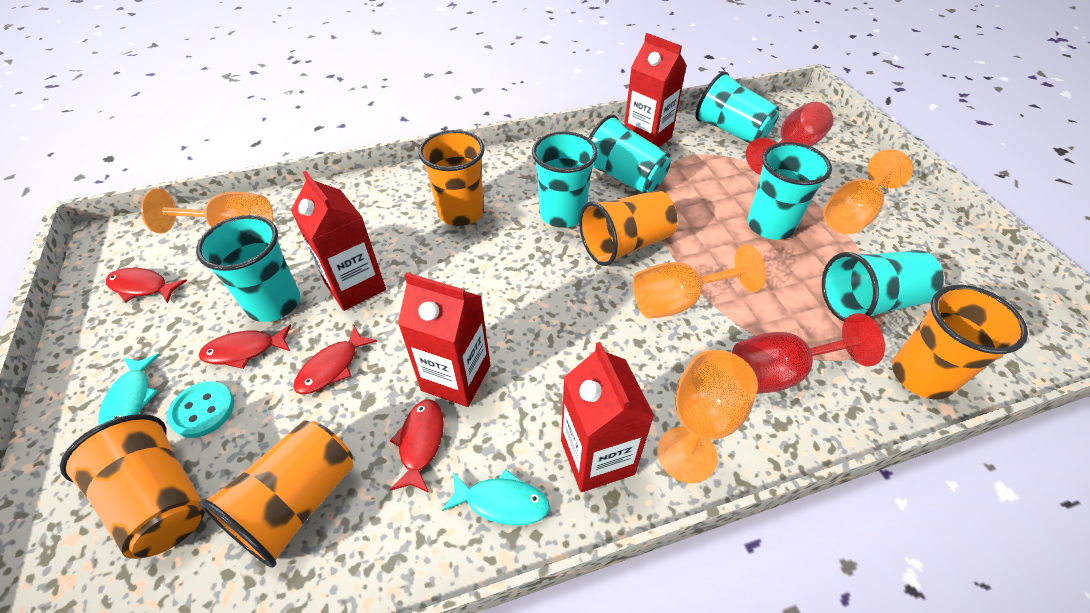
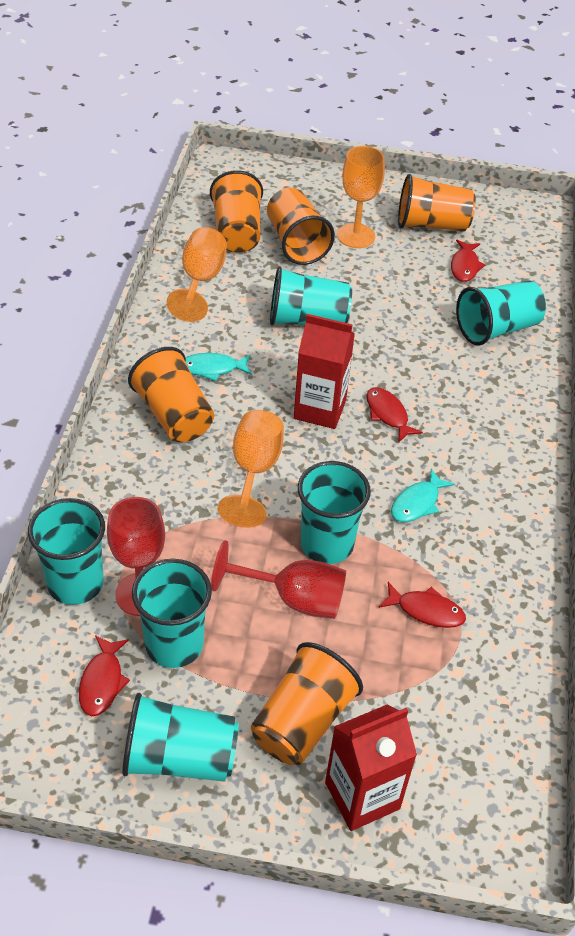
orange goblet: [141,188,273,233] [633,244,766,319] [657,350,758,483] [823,149,913,234] = 4 -> [166,227,227,322] [218,410,284,528] [337,146,385,248] = 3
red carton: [291,171,386,311] [398,272,490,407] [561,342,654,492] [624,33,687,147] = 4 -> [294,314,355,429] [325,704,417,831] = 2
turquoise button: [167,381,234,438] = 1 -> none = 0

